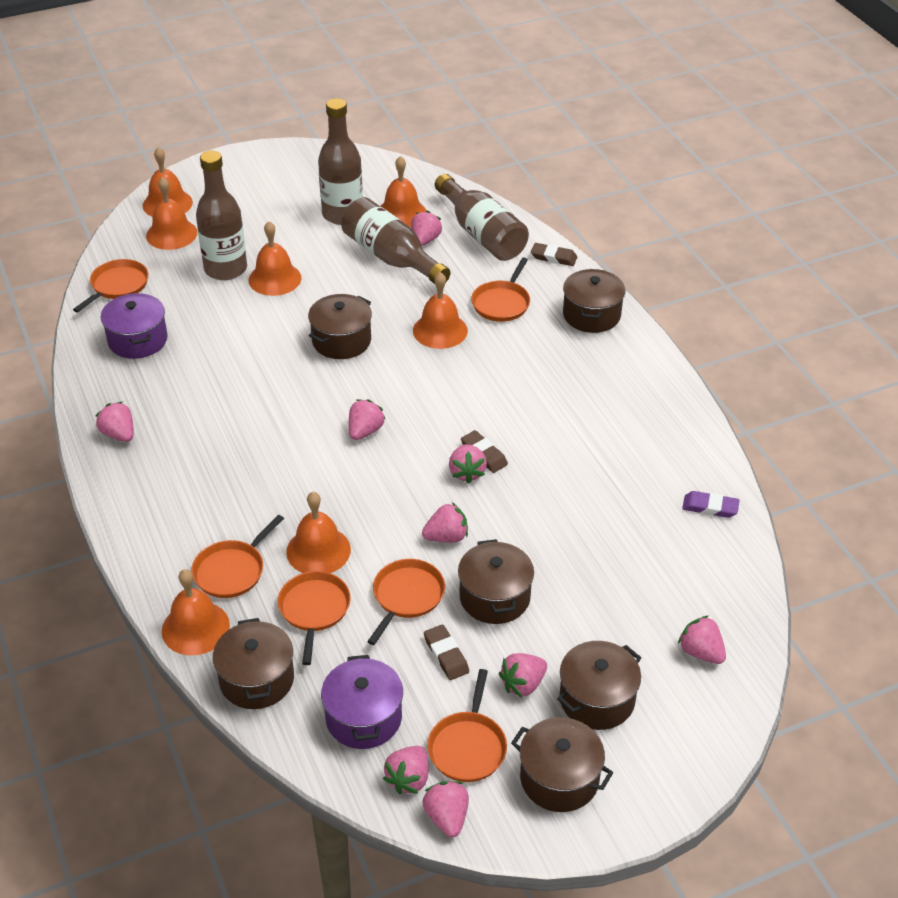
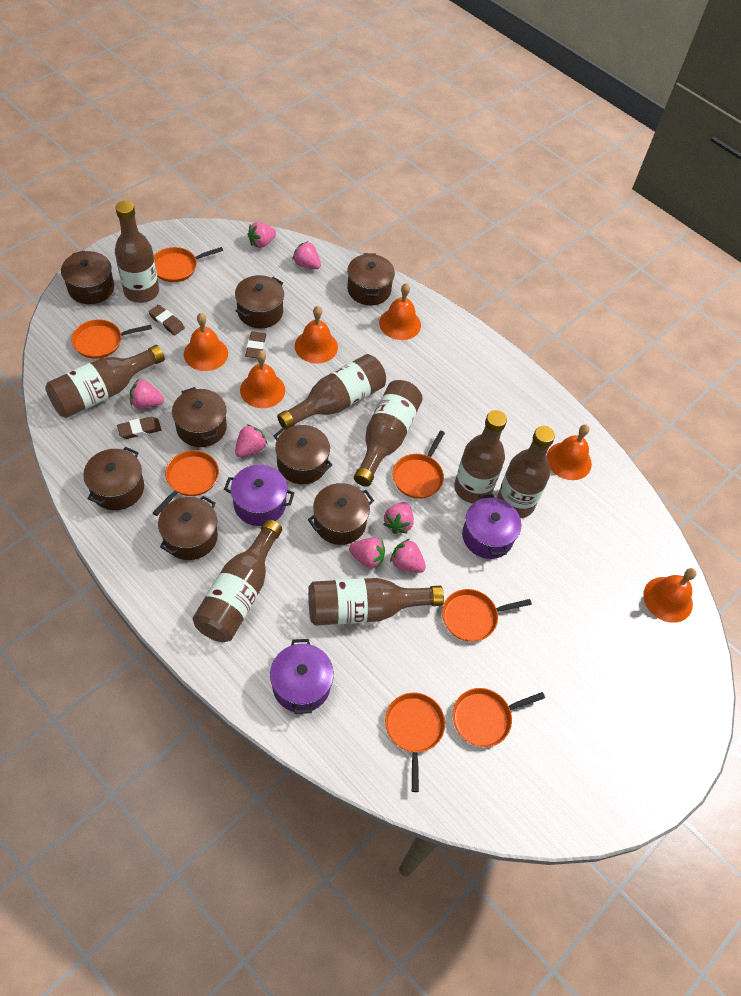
brown bottle: [196,151,247,280] [318,98,363,225] [341,197,450,284] [435,174,529,261] = 4 -> [45,345,165,418] [115,201,159,303] [192,519,282,642] [277,354,386,429] [308,578,444,626] [354,380,423,487] [454,410,507,503] [497,426,555,518] = 8
brown pot: [213,618,294,709] [308,294,372,359] [458,539,534,624] [511,717,613,812] [557,641,641,730] [563,269,625,333] = 6 -> [61,251,114,304] [83,447,144,510] [158,496,218,560] [172,387,227,447] [235,275,284,328] [274,425,332,484] [308,483,374,545] [347,253,395,305] = 8
orange bell: [143,147,193,217] [146,177,198,250] [162,569,230,655] [248,221,302,296] [286,492,351,573] [381,156,426,227] [413,272,468,349] = 7 -> [184,313,228,371] [240,350,285,408] [295,306,338,363] [379,283,421,340] [546,424,592,480] [643,568,697,623] = 6
orange pan: [73,259,149,312] [192,515,284,598] [278,571,351,665] [367,559,445,645] [427,669,507,782] [471,257,530,322] = 6 -> [72,319,152,359] [153,450,219,516] [154,247,223,282] [385,693,445,792] [393,430,445,499] [442,589,532,642] [453,688,545,747] = 7
pink strawberry: [96,402,134,442] [349,399,386,440] [383,746,429,794] [411,211,442,246] [422,502,468,542] [422,781,469,837] [449,444,487,484] [499,653,547,697] [678,616,726,664] = 9 -> [130,379,164,409] [235,424,267,457] [247,222,276,248] [292,241,321,269] [349,537,385,569] [383,502,414,534] [390,539,426,573] = 7
purple eraser: [682,491,739,518] = 1 -> none = 0
purple pot: [101,293,168,359] [321,655,403,749] = 2 -> [224,465,294,526] [270,639,334,714] [462,494,521,559] = 3

